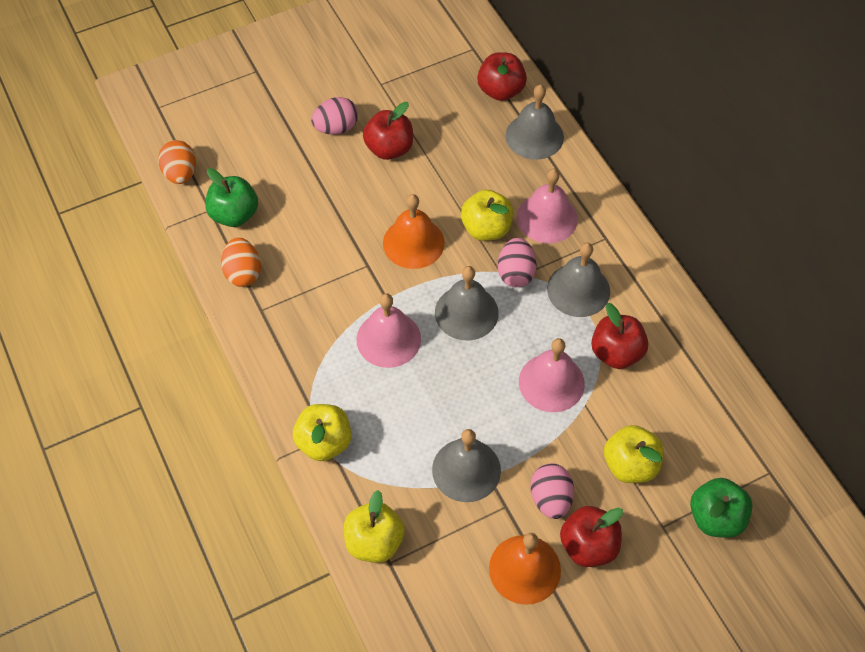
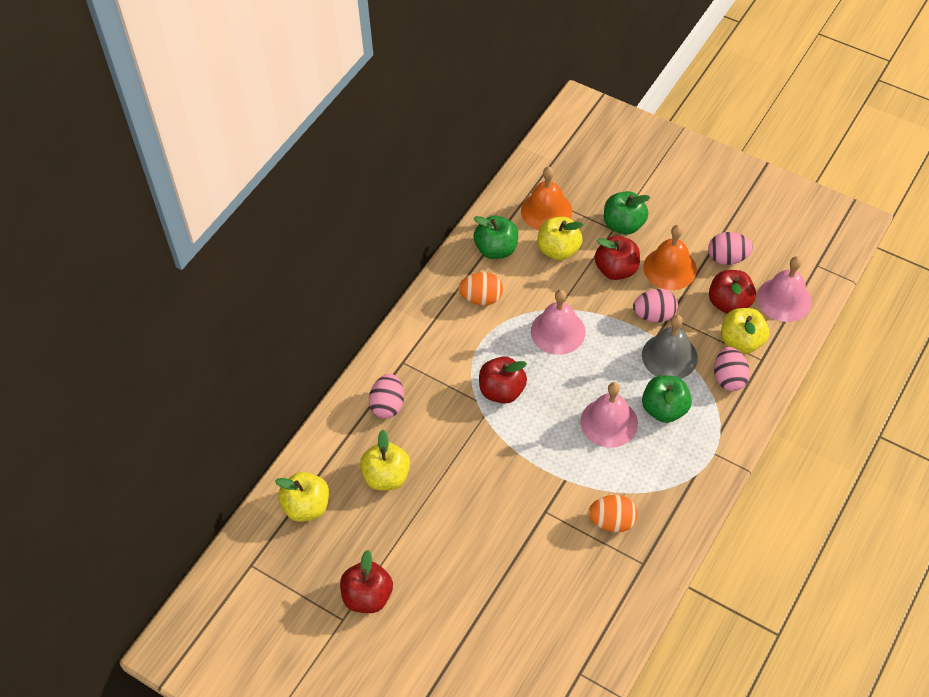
green apple: [205,168,258,227] [690,478,753,538] = 2 -> [474,216,518,259] [604,191,650,235] [642,375,692,423] = 3
grey bell: [432,429,501,502] [435,266,499,341] [505,85,564,160] [547,243,610,317] = 4 -> [642,315,698,379] = 1
pink egg: [311,97,358,135] [498,238,537,287] [530,463,574,519] = 3 -> [369,374,404,419] [633,289,678,322] [708,232,753,265] [714,347,750,391] = 4

